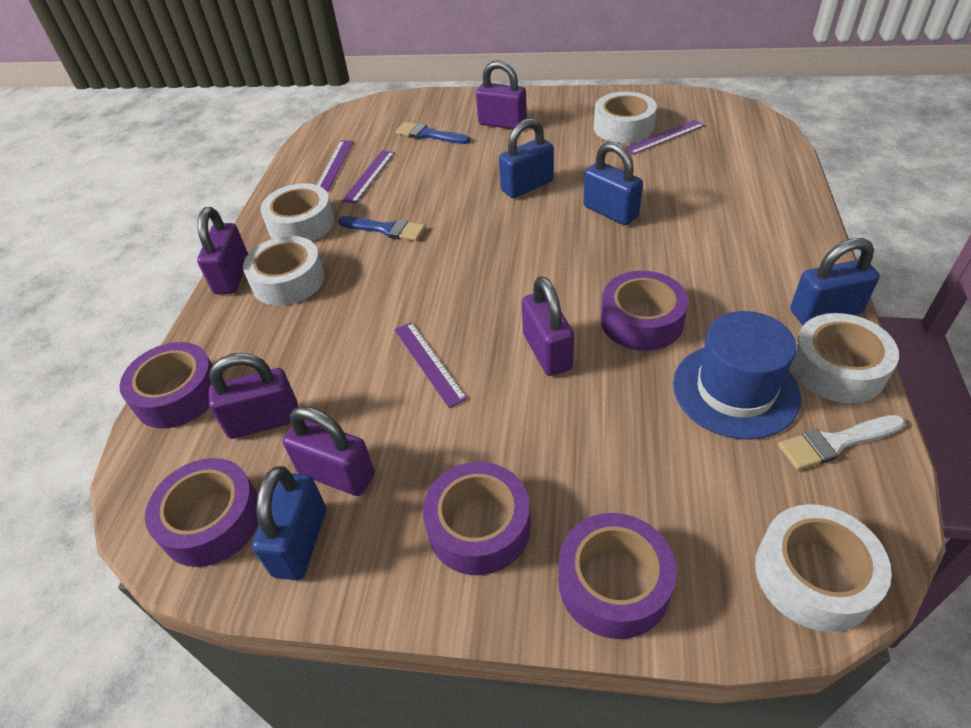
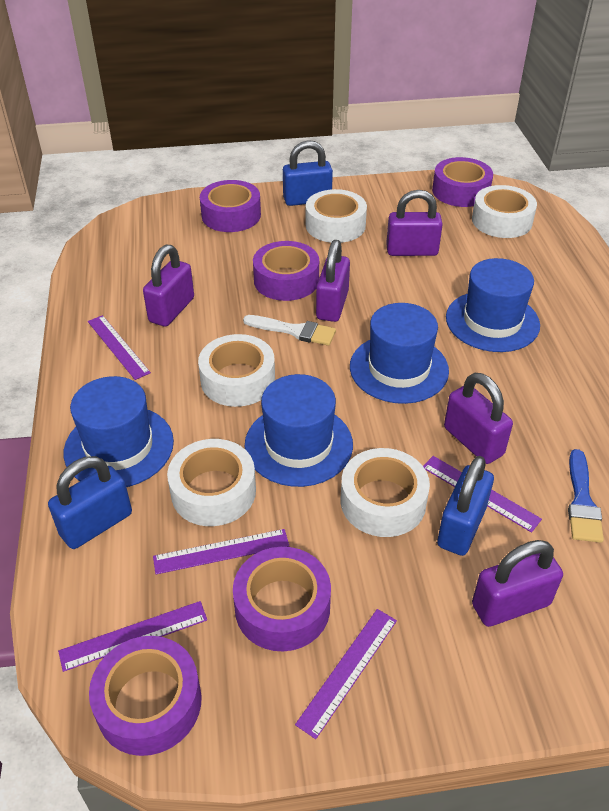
blue brush: [338,216,426,241] [396,122,470,144] = 2 -> [568,449,604,543] = 1
blue hat: [673,311,801,440] = 1 -> [64,376,174,487] [244,374,353,487] [350,303,449,404] [446,258,540,352] = 4
blue padlock: [252,466,326,580] [499,118,554,198] [583,142,643,225] [790,238,880,325] = 4 -> [48,456,132,549] [283,140,333,206] [437,456,494,556] = 3
purple ruler: [317,141,354,191] [342,151,395,204] [395,322,467,408] [625,120,705,155] = 4 -> [58,601,207,672] [88,315,151,380] [153,529,289,574] [295,609,397,739] [423,456,542,533] = 5

